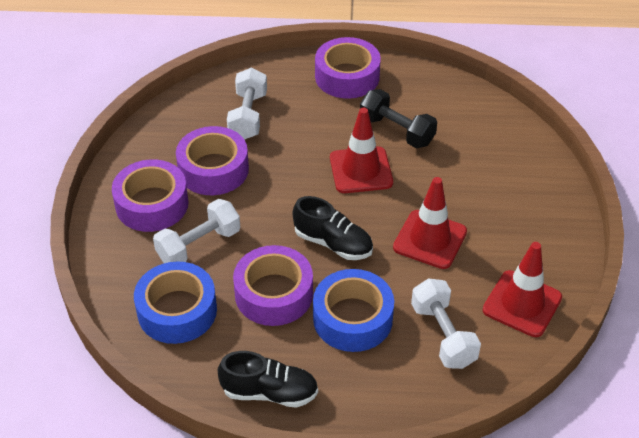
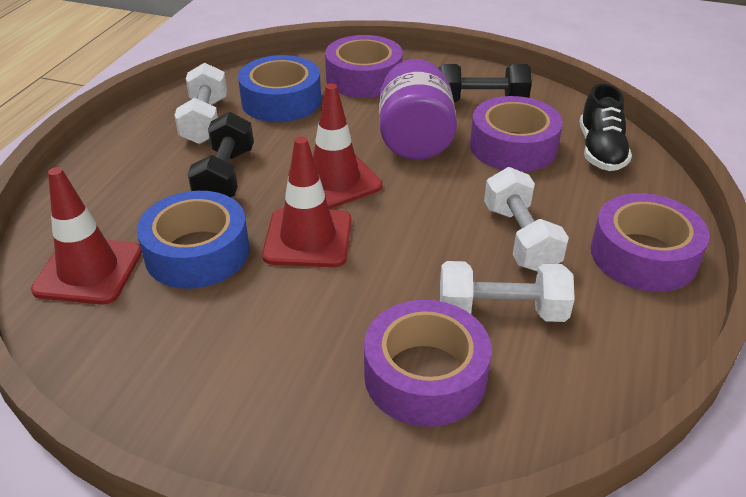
black dumbbell: [360,89,437,148] = 1 -> [187,112,254,197] [439,64,532,102] = 2
black shoe: [218,351,318,408] [293,196,373,260] = 2 -> [580,83,632,171] = 1
purple jar: none = 0 -> [379,59,457,160] = 1

